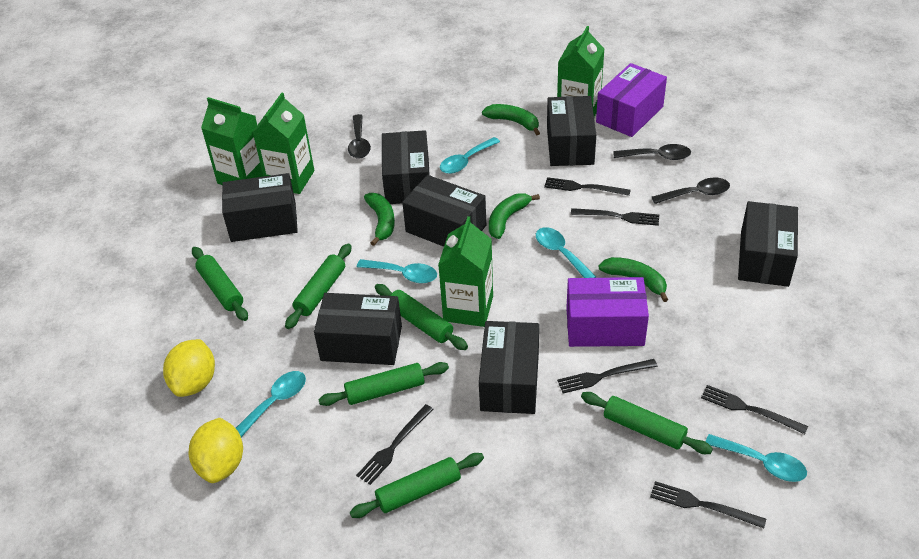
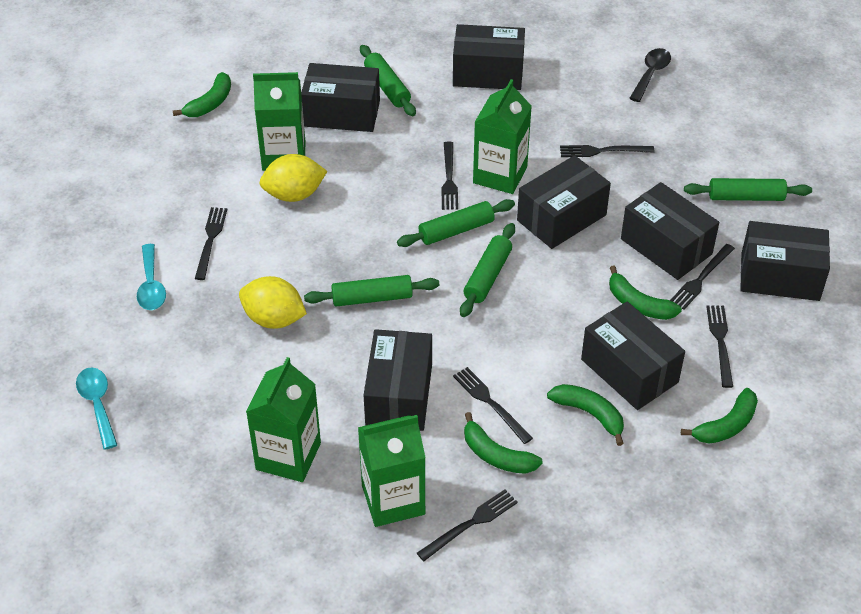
black fork: [356,404,434,485] [544,177,631,196] [557,359,657,394] [571,208,659,226] [650,481,766,529] [701,385,808,434] = 6 -> [195,207,227,280] [417,489,518,561] [441,141,458,210] [453,367,533,444] [560,145,655,157] [670,244,735,310] [706,305,733,388] = 7
black spoon: [348,114,371,159] [613,144,691,160] [652,177,730,204] = 3 -> [629,48,671,102] = 1
green banana: [364,193,395,246] [482,104,540,135] [489,193,540,239] [598,257,668,302] = 4 -> [173,72,231,117] [464,412,542,474] [547,384,624,446] [609,265,682,320] [681,388,758,444] = 5
green rolling pin: [192,247,248,321] [285,244,352,329] [318,362,449,406] [350,453,484,518] [375,284,468,350] [581,392,713,454] = 6 -> [304,275,439,307] [360,45,416,116] [397,199,515,247] [460,223,515,317] [684,178,812,201] = 5
purple box: [566,277,649,347] [596,63,667,137] = 2 -> none = 0
turquoise spoon: [236,371,306,437] [357,259,437,283] [440,137,500,174] [536,227,596,278] [705,434,807,482] = 5 -> [76,368,117,450] [137,244,166,310] = 2

